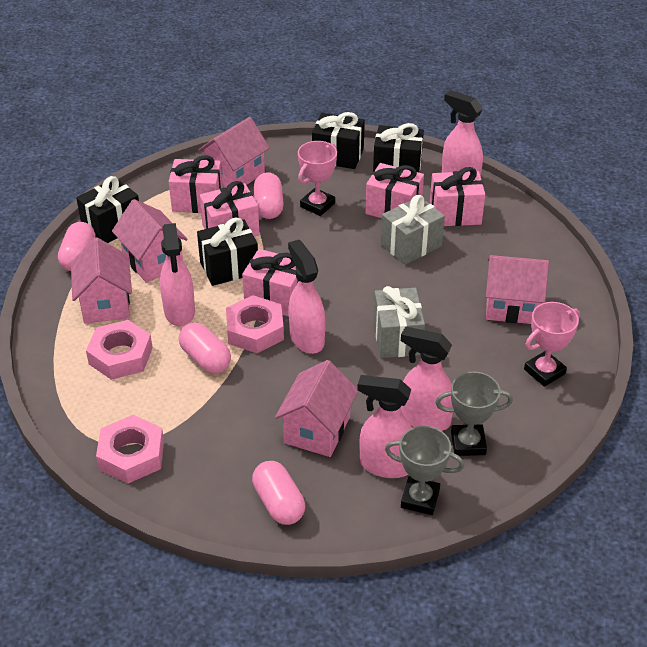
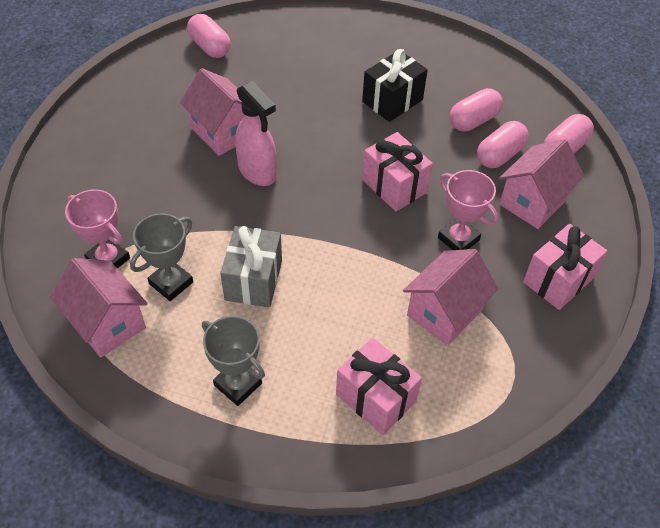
black gift: [76,176,139,243] [197,218,258,286] [312,112,365,169] [373,123,424,172] = 4 -> [362,49,428,122] = 1
grey gift: [373,286,425,358] [381,195,445,265] = 2 -> [220,226,282,307] = 1
pink gift: [169,155,223,213] [200,181,260,237] [242,249,299,317] [365,163,424,218] [430,167,485,226] = 5 -> [336,338,422,435] [362,132,433,211] [523,224,607,310] = 3
pink house: [71,237,132,324] [112,199,188,283] [198,117,270,188] [275,360,358,457] [486,255,549,324] = 5 -> [50,258,148,358] [180,68,245,156] [403,249,498,346] [499,139,584,229] = 4
pink nut: [86,320,153,380] [96,415,164,483] [226,295,284,353] = 3 -> none = 0
pink spray bottle: [160,223,195,326] [288,240,325,354] [357,375,412,478] [401,326,453,431] [442,90,483,176] = 5 -> [235,81,277,186] = 1

